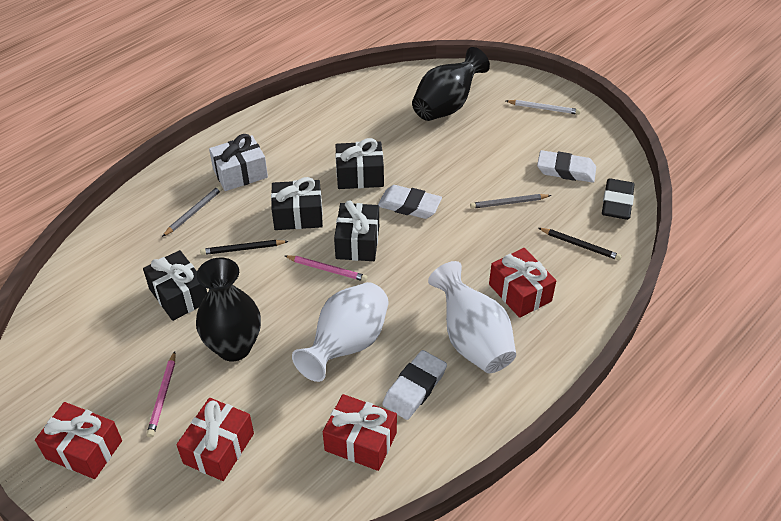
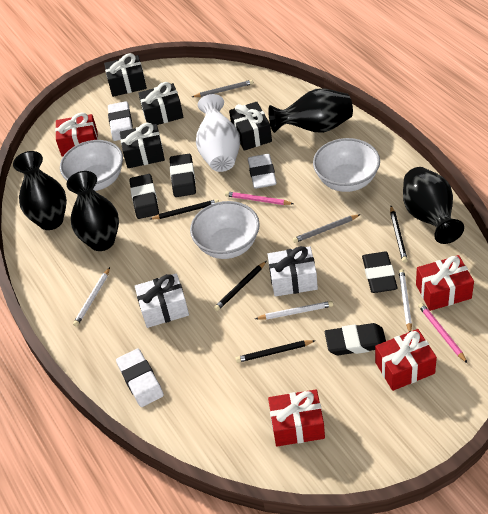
black eraser: [602,178,635,220] = 1 -> [129,174,159,219] [170,154,196,197] [325,323,386,355] [362,251,398,293] = 4
black pencil: [200,240,289,255] [539,228,622,261] = 2 -> [150,199,219,219] [214,261,266,311] [235,340,316,363] [390,206,408,263] = 4
black vase: [196,258,261,361] [412,47,490,121] = 2 -> [13,151,67,230] [67,171,119,251] [268,88,353,133] [403,167,464,244] = 4
white bowl: none = 0 -> [60,140,123,191] [190,201,260,259] [313,138,380,192] = 3
white gift: [209,134,268,191] = 1 -> [135,273,189,328] [267,246,318,297] = 2
white pencil: [506,100,581,115] = 1 -> [73,267,110,327] [255,301,333,320] [399,269,412,332] = 3
white vase: [292,282,389,382] [428,261,516,373] = 2 -> [196,94,240,172] = 1

